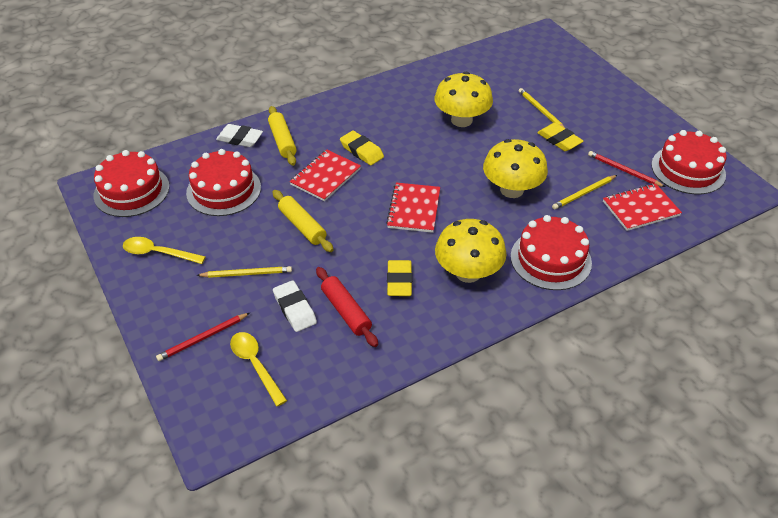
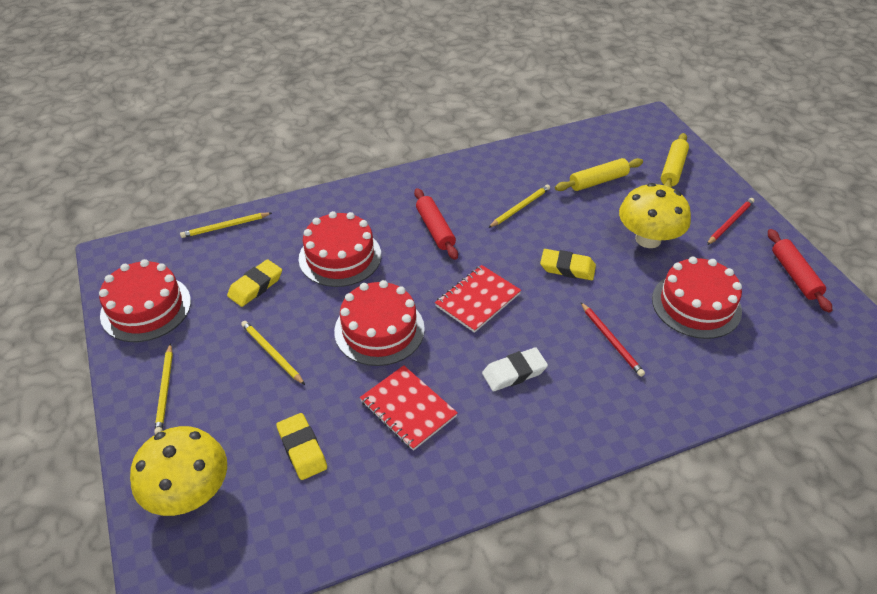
red notebook: [289,150,361,202] [386,183,440,233] [603,184,682,231] = 3 -> [360,365,458,451] [435,265,521,333] = 2
red rolling pin: [316,267,378,347] = 1 -> [414,188,458,260] [768,229,832,313] = 2
white eraser: [216,124,263,147] [273,281,317,332] = 2 -> [482,347,548,391] = 1
yellow mushroom: [434,72,493,127] [435,219,506,283] [483,139,548,198] = 3 -> [130,426,227,516] [619,183,691,248] = 2
yellow pencil: [196,266,292,278] [519,88,566,129] [552,175,617,209] = 3 -> [154,343,173,434] [180,213,272,238] [241,321,305,385] [488,185,550,228] = 4
yellow spoon: [123,237,206,264] [230,332,287,407] = 2 -> none = 0

